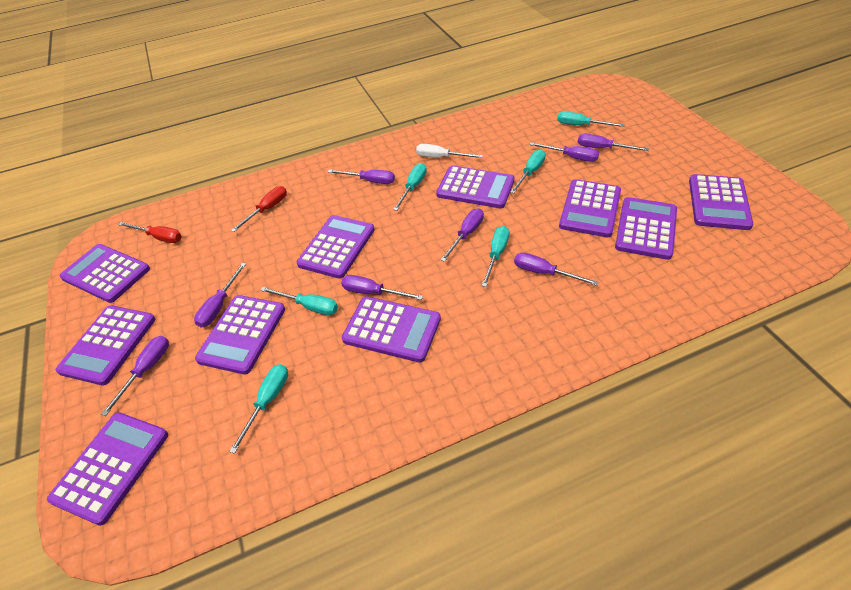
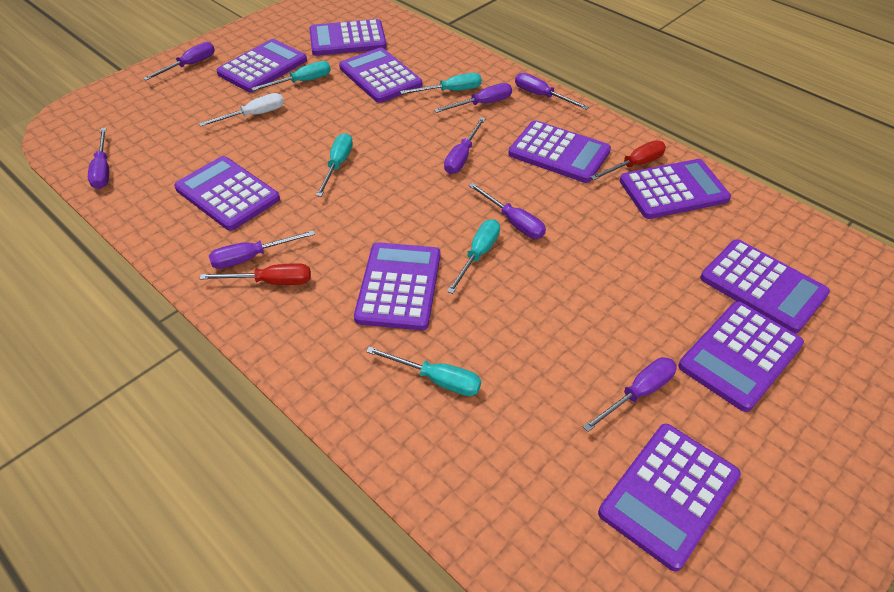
turquoise screwdriver: [229,364,288,454] [260,287,338,315] [393,163,427,211] [482,226,509,287] [510,150,546,193] [557,111,625,127] = 6 -> [251,61,331,91] [316,133,353,197] [366,346,481,396] [400,73,482,94] [447,219,500,294] = 5

